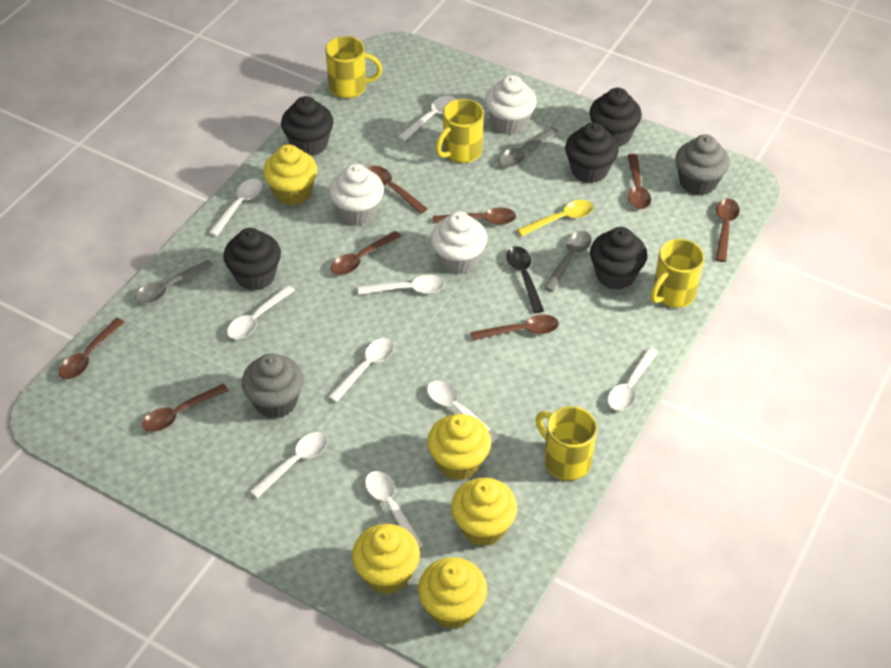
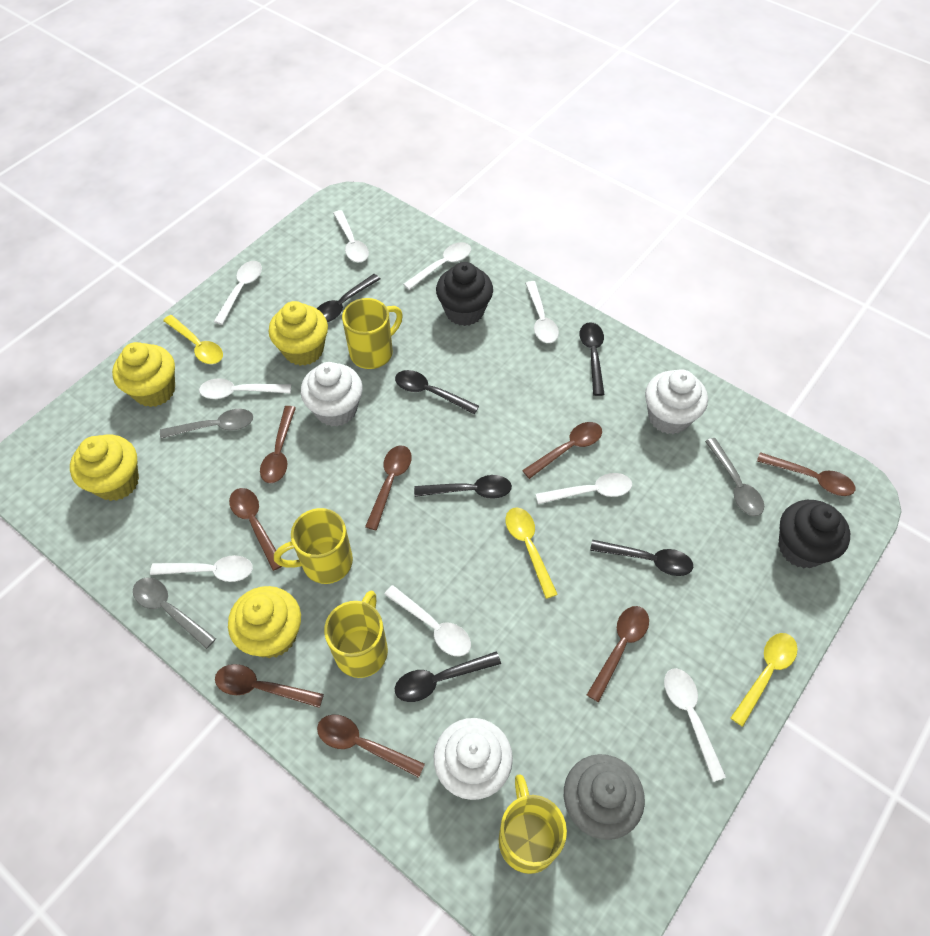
black cupcake: [223,228,281,291] [281,96,334,156] [565,122,619,183] [589,88,642,147] [590,227,647,290] = 5 -> [436,262,493,326] [778,500,850,568] = 2
black spoon: [507,246,544,313] = 1 -> [317,274,380,322] [395,370,479,414] [395,652,501,702] [414,475,512,499] [580,322,605,396] [590,540,693,576] = 6
grey cupcake: [242,353,304,419] [675,135,730,196] = 2 -> [564,754,645,840] = 1
yellow cupcake: [263,144,317,206] [352,524,420,594] [418,557,487,629] [427,414,491,480] [451,478,517,546] = 5 -> [70,435,139,501] [112,342,175,407] [228,586,301,658] [269,301,328,366] = 4
yellow spoon: [517,200,594,236] = 1 -> [163,315,223,364] [505,508,558,599] [731,633,798,727] = 3

